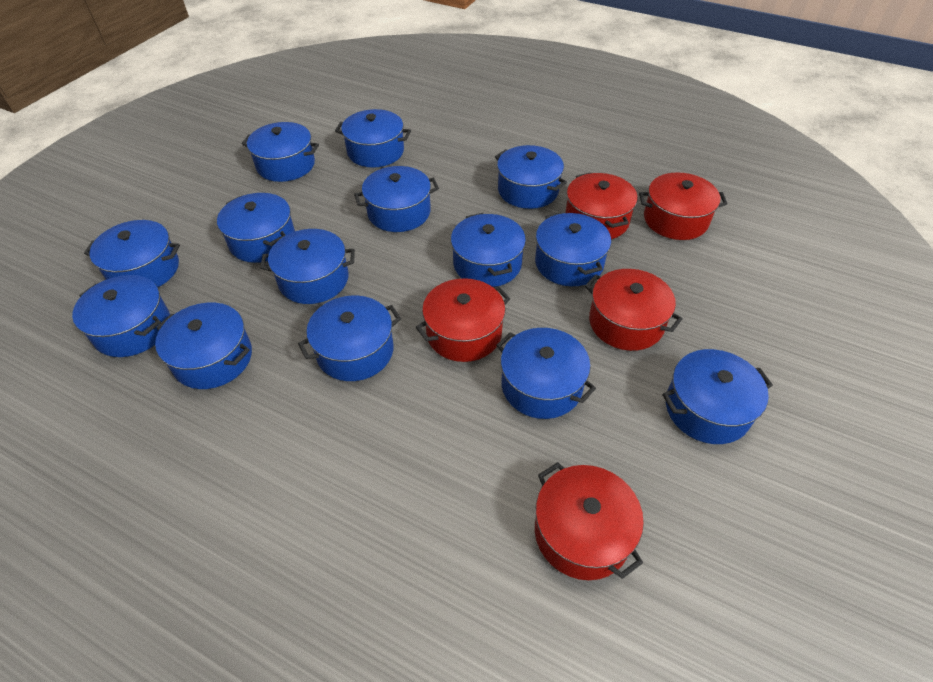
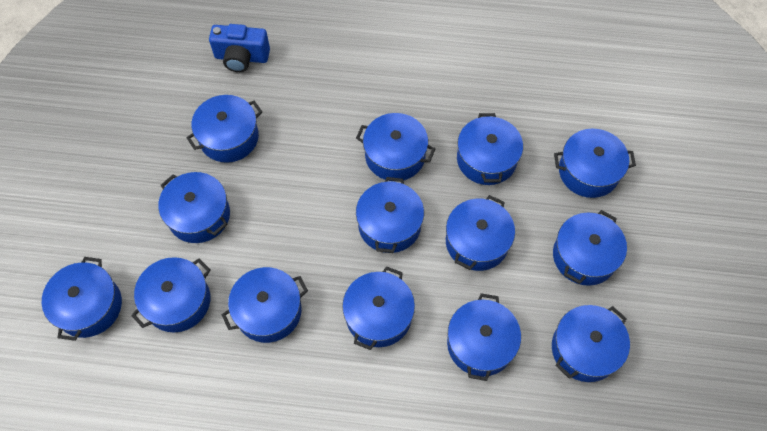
blue camera: none = 0 -> [209,24,270,72] = 1
red pot: [416,278,510,362] [535,462,644,580] [565,173,637,239] [585,269,683,351] [639,172,727,240] = 5 -> none = 0

